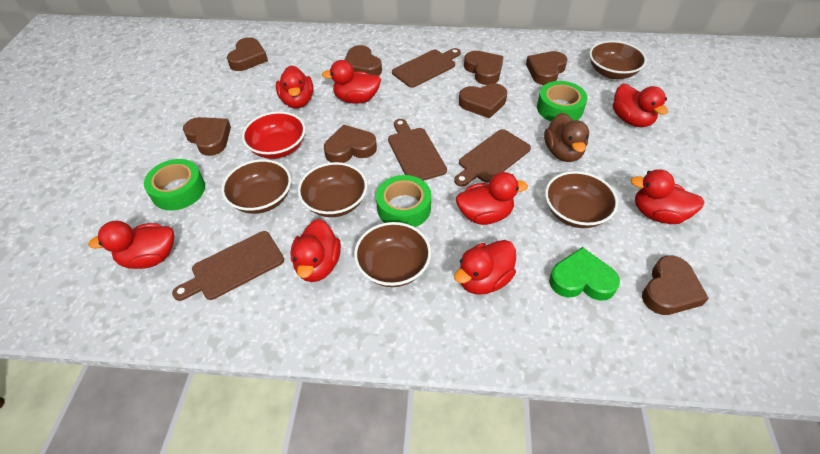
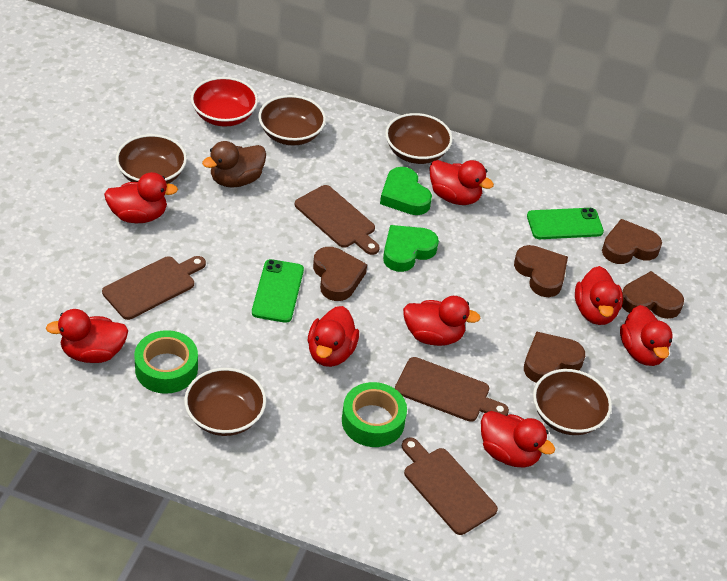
brown heart: [183,117,231,156] [227,37,268,71] [324,125,377,163] [344,45,382,75] [459,83,507,118] [464,51,504,85] [526,51,568,85] [642,255,709,315] = 8 -> [313,247,367,301] [514,245,568,297] [524,331,585,383] [602,219,662,264] [622,271,684,319] = 5
green heart: [549,247,620,301] = 1 -> [380,167,432,215] [383,225,439,272] = 2
green phone: none = 0 -> [252,259,304,323] [527,208,604,239] = 2
green tape: [144,159,205,210] [376,175,431,227] [537,81,588,122] = 3 -> [134,330,198,394] [342,382,407,447] = 2

